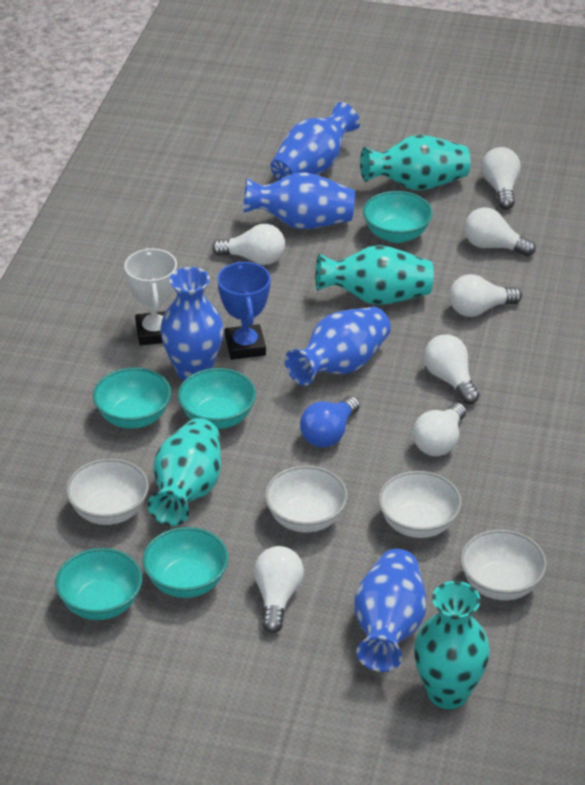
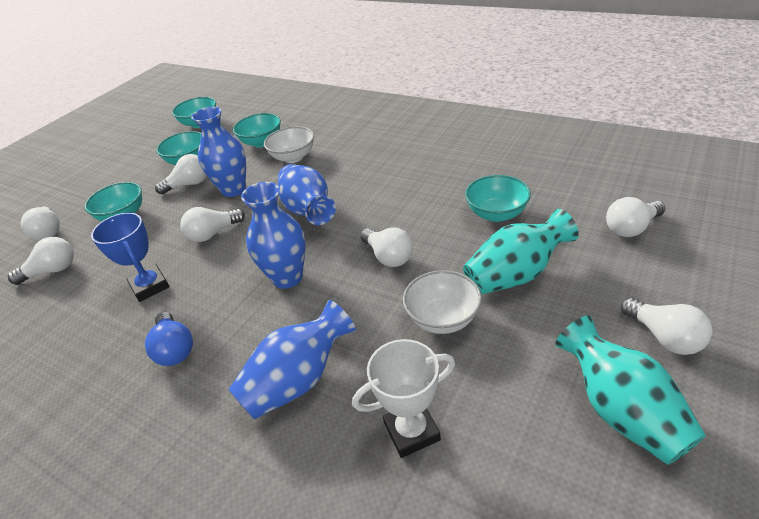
blue vase: [160,267,224,381] [243,172,355,229] [271,102,360,181] [285,307,391,386] [354,549,426,672] = 5 -> [191,107,246,197] [228,300,356,419] [241,182,306,289] [278,164,336,225] = 4
turquoise vase: [148,418,221,526] [315,245,434,305] [360,135,471,191] [414,581,490,709] = 4 -> [463,209,579,295] [556,315,706,465] = 2
white bowl: [66,458,149,525] [265,466,348,532] [378,471,462,538] [460,530,547,600] = 4 -> [264,126,314,163] [403,270,482,334] = 2

